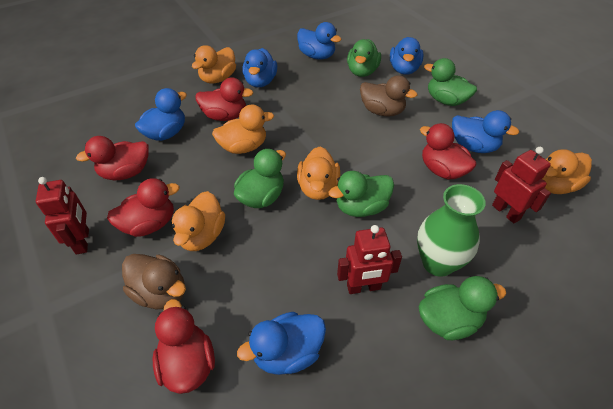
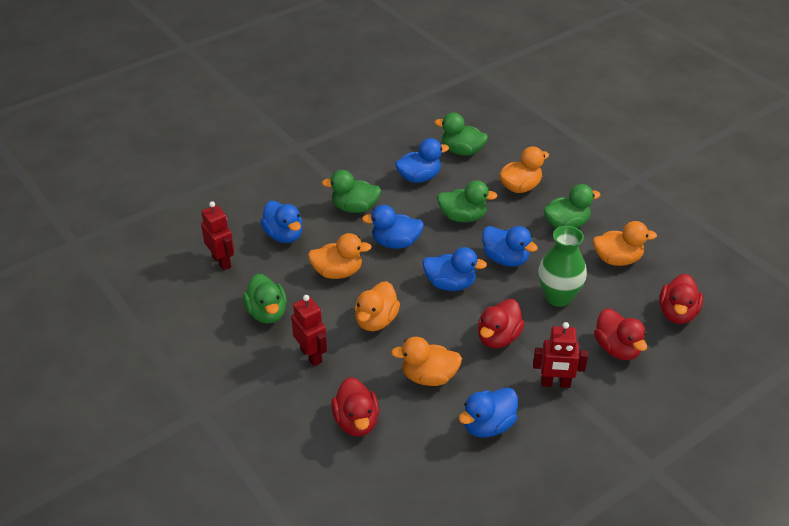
brown duck: [122,254,186,309] [360,75,417,117] = 2 -> none = 0
red duck: [76,136,149,180] [107,178,180,237] [153,299,215,394] [195,78,253,121] [420,123,477,179] = 5 -> [331,377,379,436] [478,299,525,348] [594,308,647,360] [659,274,703,324] = 4

